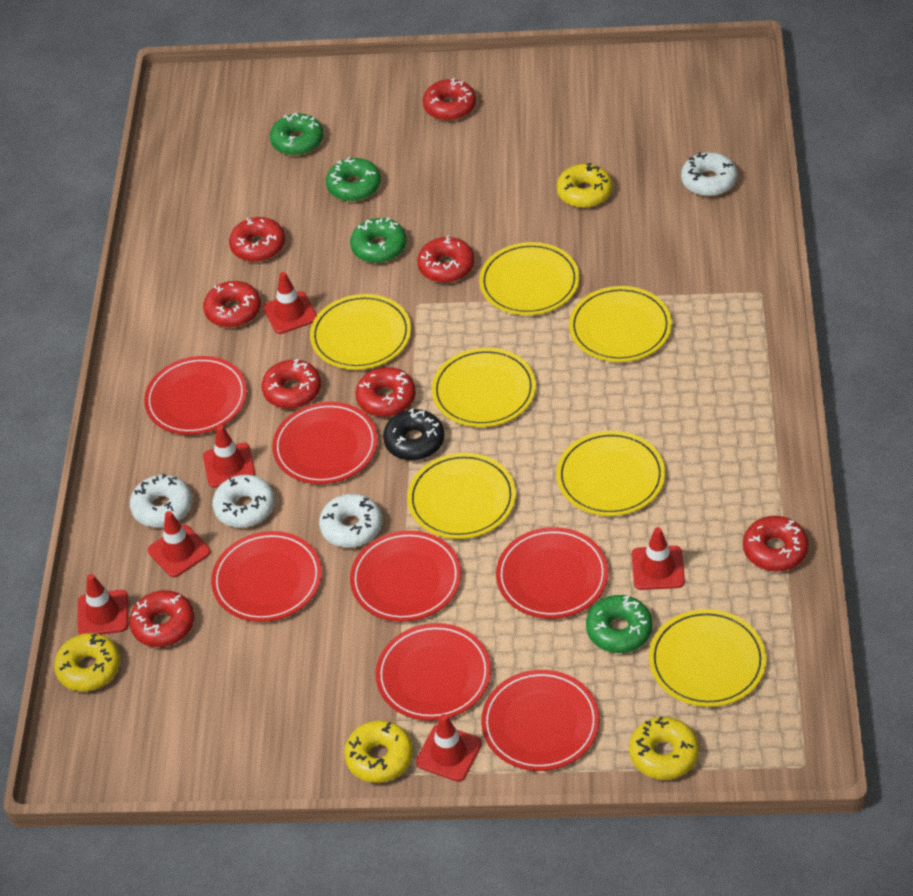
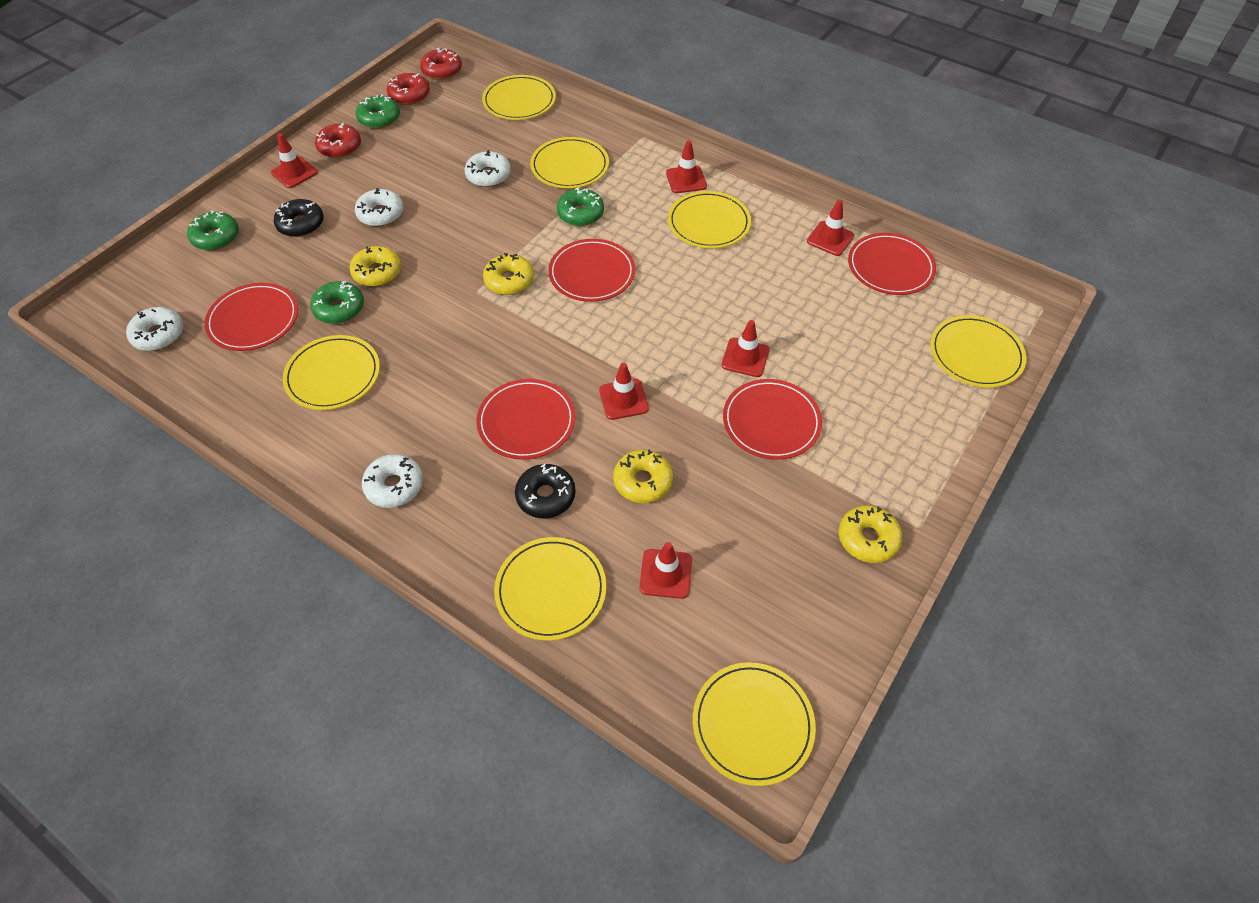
black donut: [383,409,444,461] = 1 -> [274,199,324,237] [515,464,576,519] = 2
red donut: [129,590,194,647] [203,281,261,328] [229,217,285,262] [262,359,321,409] [355,367,416,417] [417,236,474,283] [423,78,476,121] [743,516,809,571] = 8 -> [315,123,361,158] [387,73,430,105] [420,48,462,80] = 3
red plate: [144,356,247,435] [211,531,322,622] [272,402,378,484] [350,530,461,622] [376,623,491,721] [481,670,600,771] [496,527,608,619] = 7 -> [205,283,298,351] [476,379,575,460] [548,239,635,302] [723,379,822,460] [848,233,936,295] = 5

